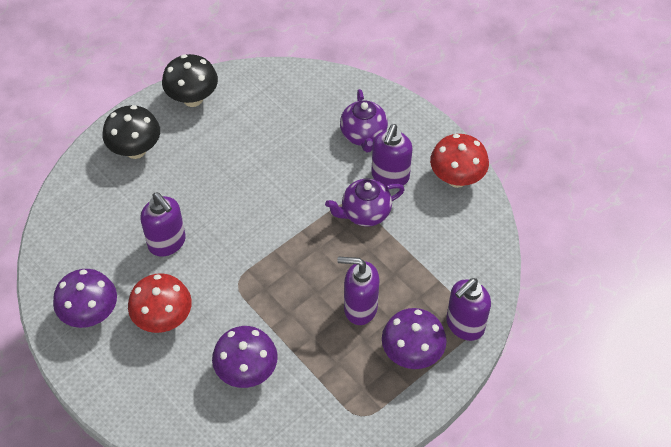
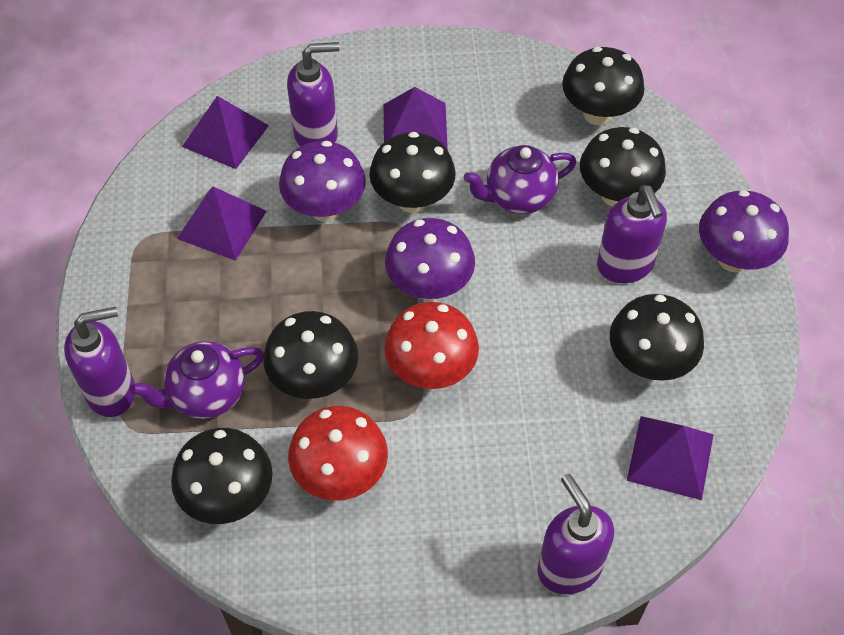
black mushroom: [103,105,160,159] [162,54,218,107] = 2 -> [171,428,273,524] [263,311,358,399] [369,132,456,213] [562,47,644,125] [580,127,666,207] [610,294,704,381] = 6
purple pyramid: none = 0 -> [177,187,267,261] [182,96,269,169] [384,87,448,150] [627,416,714,500] = 4

